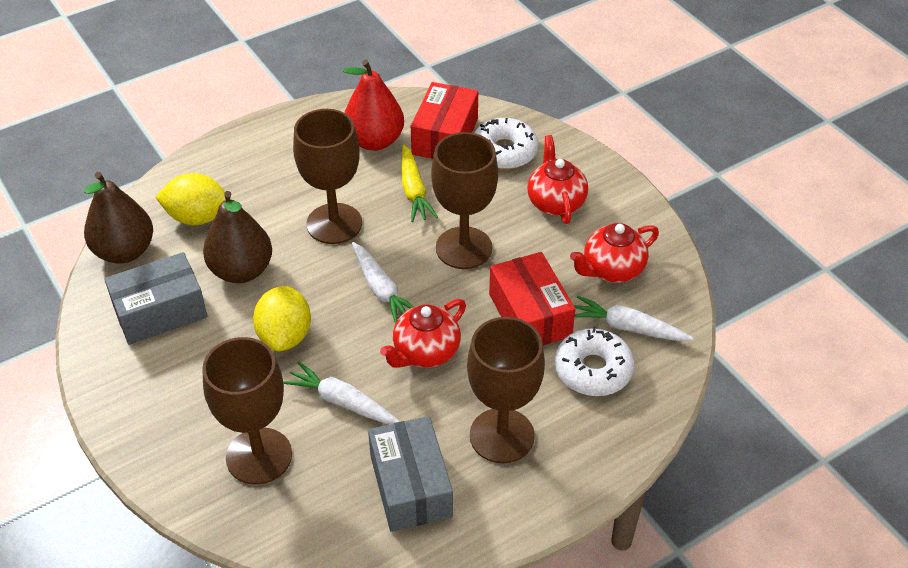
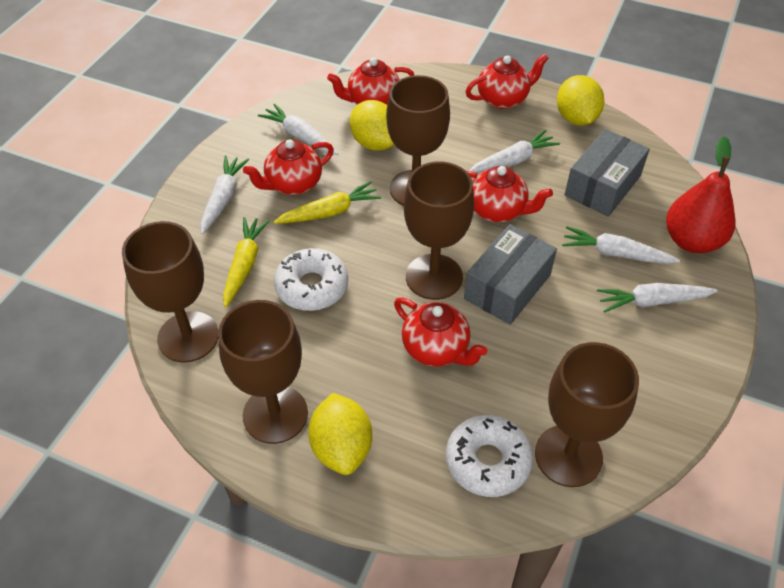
brown goblet: [202,337,292,485] [293,109,362,244] [431,132,498,269] [467,317,545,464] = 4 -> [122,221,218,363] [218,300,308,444] [386,75,450,206] [404,162,474,300] [535,342,639,487] = 5
brown pear: [84,172,153,264] [203,191,272,283] = 2 -> none = 0
red box: [411,82,478,159] [489,252,575,346] = 2 -> none = 0
red teapot: [380,299,466,368] [527,135,588,224] [570,223,659,283] = 3 -> [243,139,334,195] [327,57,414,105] [394,297,488,367] [466,54,549,109] [467,166,553,222] = 5
white carrot: [283,361,400,424] [352,242,414,324] [574,296,694,341] = 3 -> [200,156,249,235] [258,104,338,155] [469,130,560,173] [562,226,680,264] [597,283,718,313] = 5
yellow carrot: [401,145,438,222] = 1 -> [223,217,270,307] [274,181,381,224] = 2
yellow lemon: [155,173,226,225] [253,286,311,351] = 2 -> [308,393,372,475] [350,100,394,151] [557,75,604,126] = 3

